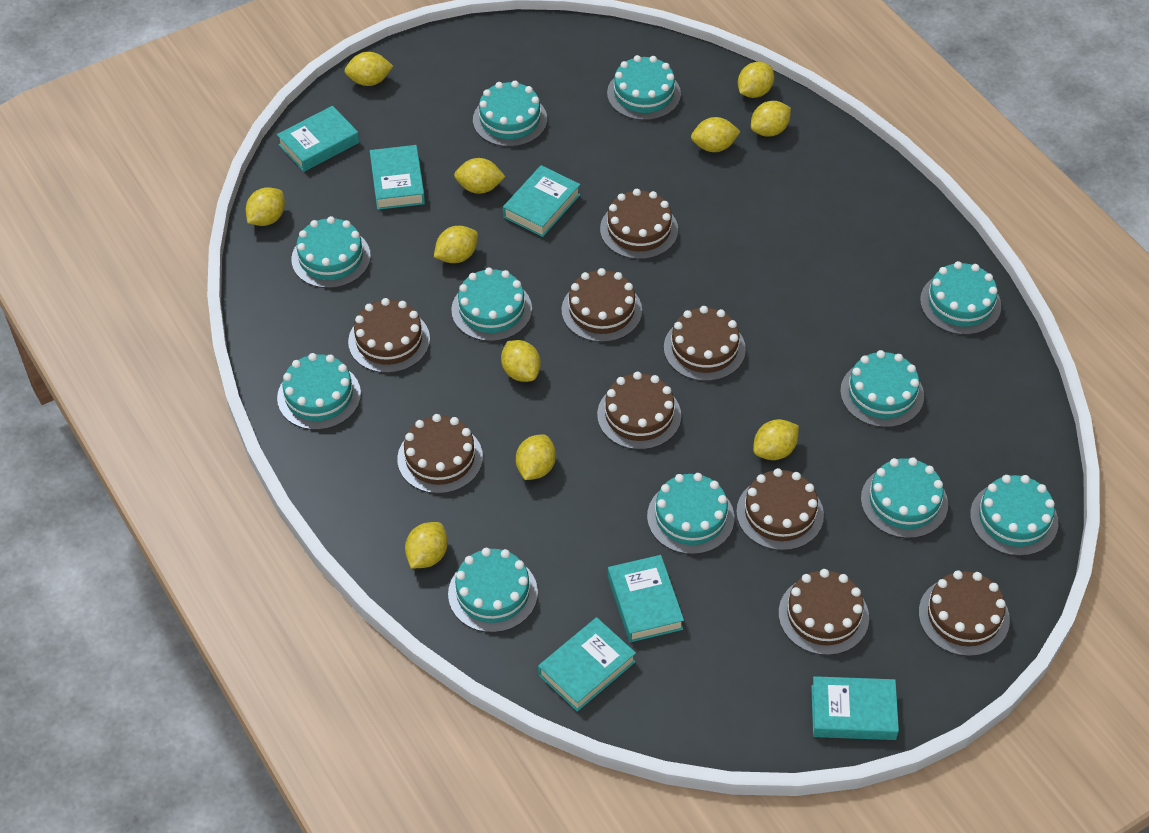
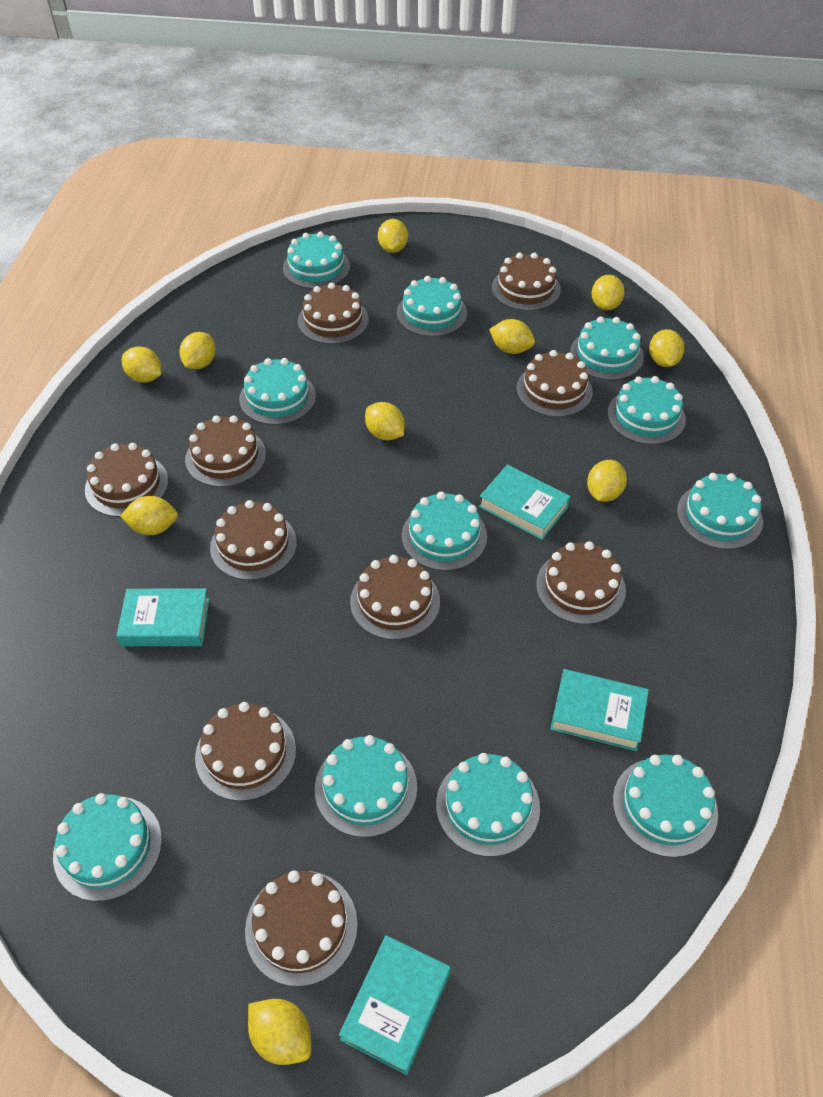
brown cake: [348,298,430,373] [397,414,483,494] [561,268,642,342] [597,372,681,450] [600,189,678,259] [664,306,746,381] [736,468,824,551] [779,569,869,655] [919,570,1010,656] = 9 -> [85,443,168,517] [185,415,266,487] [195,702,296,801] [210,500,297,580] [245,871,358,987] [298,283,369,344] [350,555,440,640] [492,252,561,311] [517,350,593,417] [536,541,626,625] = 10
turquoise book: [277,106,359,172] [370,145,425,210] [503,165,580,237] [538,617,636,712] [608,555,684,642] [811,676,899,740] = 6 -> [116,589,209,646] [339,935,451,1075] [479,465,570,540] [550,669,649,751] = 4
yellow lemon: [246,187,285,226] [344,52,393,86] [405,522,448,568] [434,226,478,263] [454,158,505,194] [501,340,541,382] [516,434,556,480] [691,117,740,152] [738,62,774,98] [751,101,791,137] [753,419,799,460] = 11 -> [120,496,178,535] [122,347,162,383] [179,332,216,369] [248,999,311,1065] [365,402,405,440] [378,219,408,253] [489,319,535,354] [587,460,627,502] [591,275,625,310] [649,329,685,367] = 10

